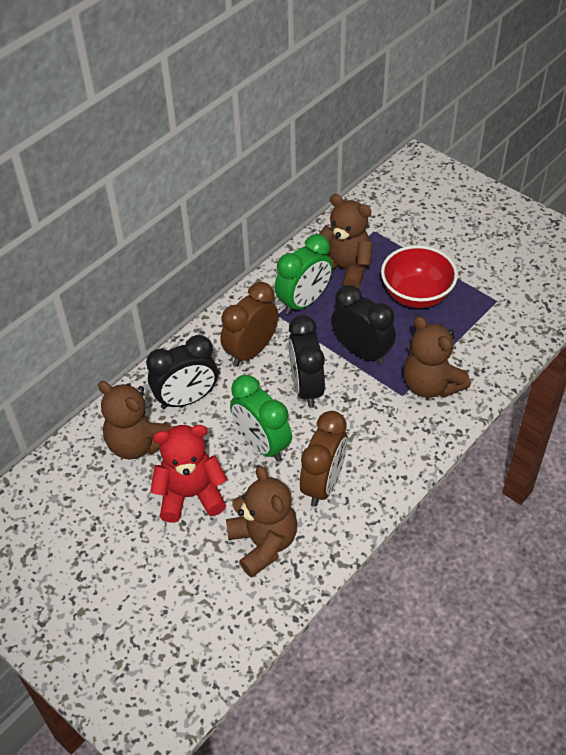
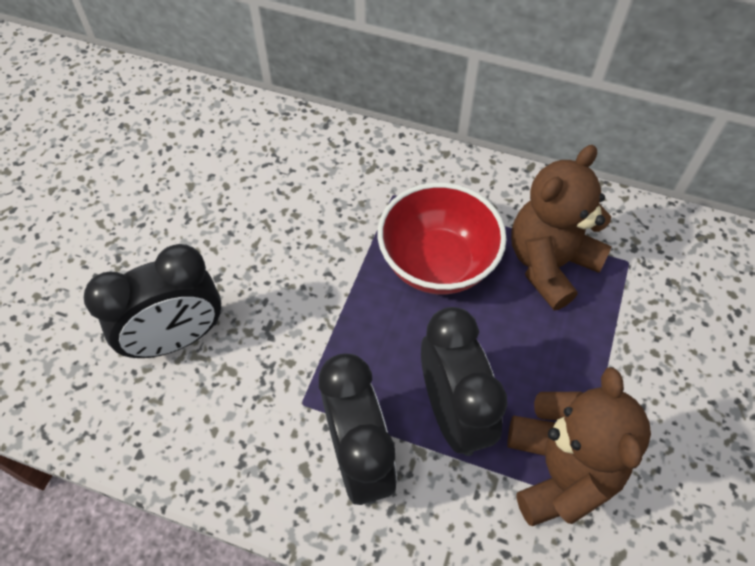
brown clock: [221,282,278,367] [300,411,347,506] = 2 -> none = 0
brown teddy bear: [98,381,172,460] [226,466,297,578] [319,194,372,289] [403,316,471,398] = 4 -> [508,367,651,526] [511,145,612,310] = 2
green clock: [230,375,292,462] [274,234,333,315] = 2 -> none = 0
red teddy bear: [150,425,227,523] = 1 -> none = 0

